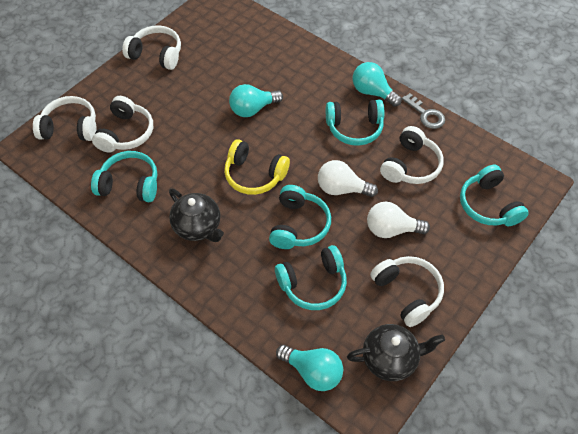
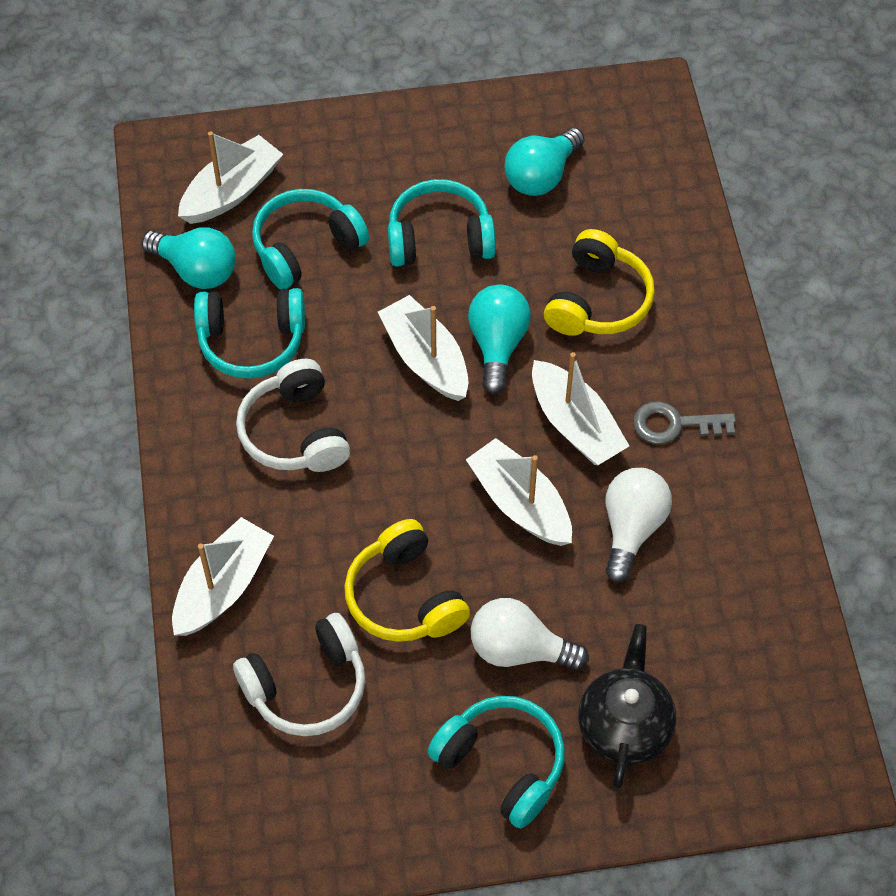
black teapot: [169,188,224,242] [347,324,445,381] = 2 -> [578,624,676,789] = 1
turquoise headphones: [91,151,157,202] [269,185,331,249] [275,245,347,310] [326,100,384,146] [460,165,529,226] = 5 -> [194,288,305,378] [252,189,369,289] [388,179,496,267] [428,696,565,828] = 4
white boat: none = 0 -> [172,517,274,636] [178,131,283,224] [378,295,468,401] [466,438,572,546] [532,352,629,465] = 5
white headphones: [33,96,97,141] [92,96,153,153] [122,25,181,70] [370,256,444,327] [380,126,444,184] = 5 -> [233,613,366,736] [236,359,350,472] = 2
yellow headphones: [224,139,290,195] = 1 -> [344,519,470,642] [544,229,655,336] = 2

